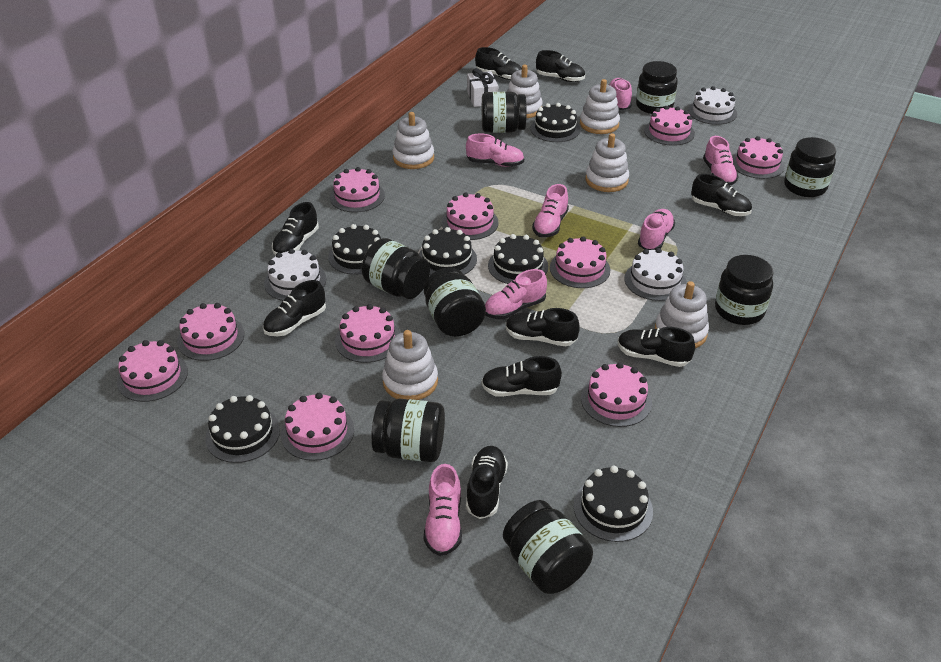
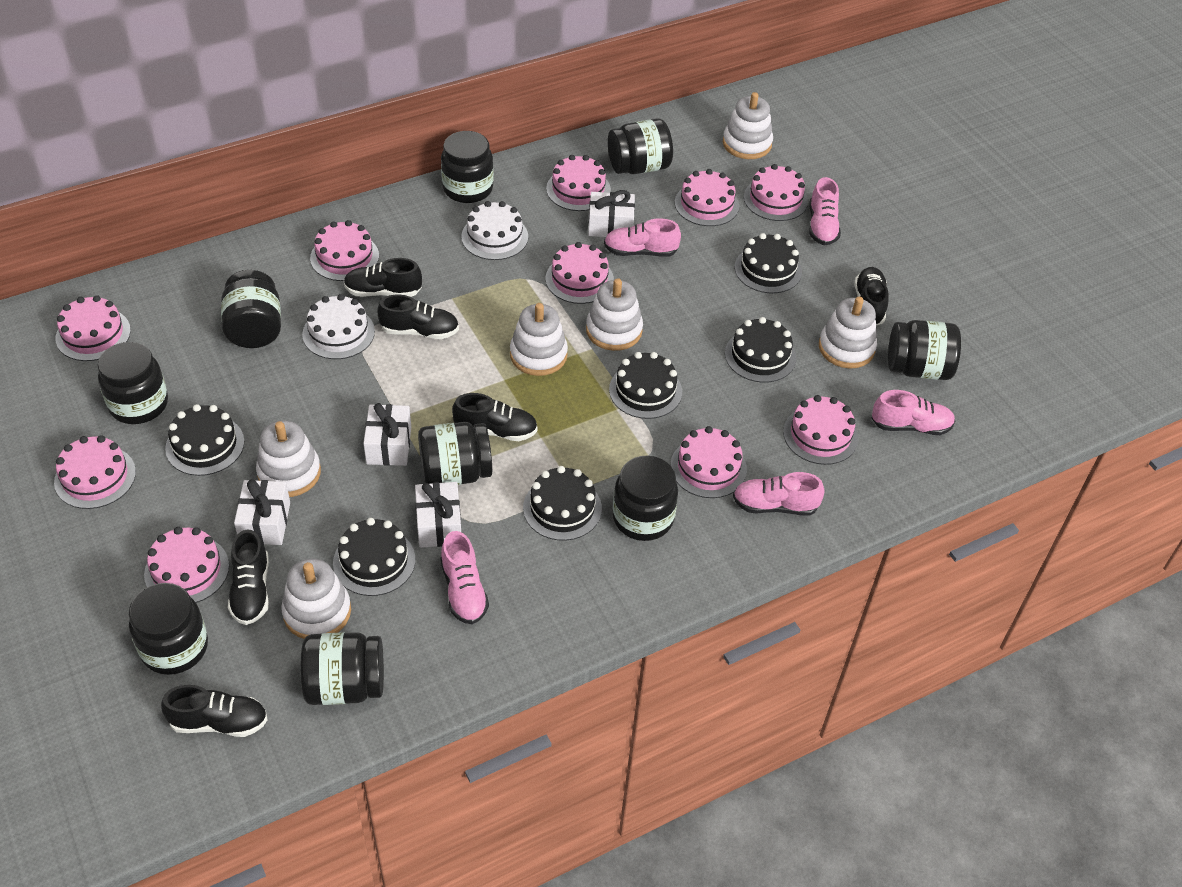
black jar: [362,238,430,299] [371,399,445,462] [424,267,486,337] [482,92,526,133] [503,500,593,594] [636,61,678,114] [715,255,774,325] [784,137,836,197] = 8 -> [98,342,168,424] [129,583,208,675] [221,270,281,348] [300,632,384,705] [418,422,492,485] [441,131,494,203] [608,118,673,174] [613,456,678,541] [888,320,961,380] = 9
black shoe: [263,280,326,336] [272,202,319,256] [466,446,508,519] [475,47,522,80] [481,356,562,397] [506,308,580,346] [536,50,585,82] [618,327,695,367] [691,174,752,216] = 9 -> [161,685,268,737] [228,529,269,625] [344,258,422,297] [377,295,459,339] [452,393,538,441] [854,267,889,325] = 6
pink shoe: [424,464,462,556] [466,134,524,167] [485,269,547,319] [532,184,569,238] [609,78,632,110] [638,209,675,250] [703,136,739,185] = 7 -> [440,531,489,624] [604,218,681,257] [733,472,824,516] [809,177,841,245] [871,390,955,435] = 5
white cake: [264,249,326,301] [624,248,687,301] [688,86,737,125] = 3 -> [302,294,375,359] [461,201,528,260] = 2
white gift: [467,68,498,107] = 1 -> [234,479,290,545] [363,403,411,466] [415,482,461,548] [588,190,635,237] = 4

